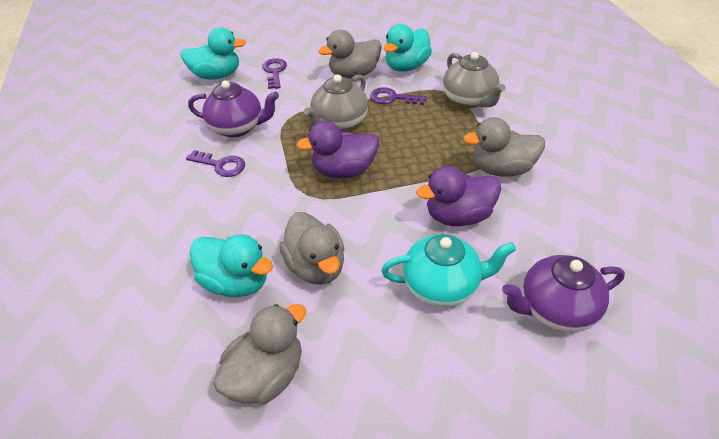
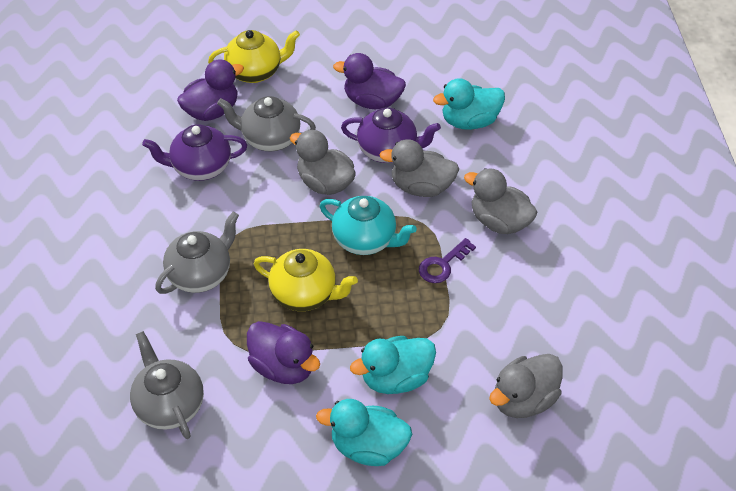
grey teapot: [304,74,368,132] [443,52,505,108] = 2 -> [130,331,204,439] [155,212,239,294] [217,96,316,152] = 3
purple duck: [296,121,379,178] [416,166,501,226] = 2 -> [177,59,244,121] [247,321,320,384] [333,53,406,110] = 3
purple key: [186,150,245,177] [262,58,287,89] [370,87,427,105] = 3 -> [419,238,476,283] = 1
yellow teapot: none = 0 -> [208,30,300,83] [254,249,358,311] = 2

